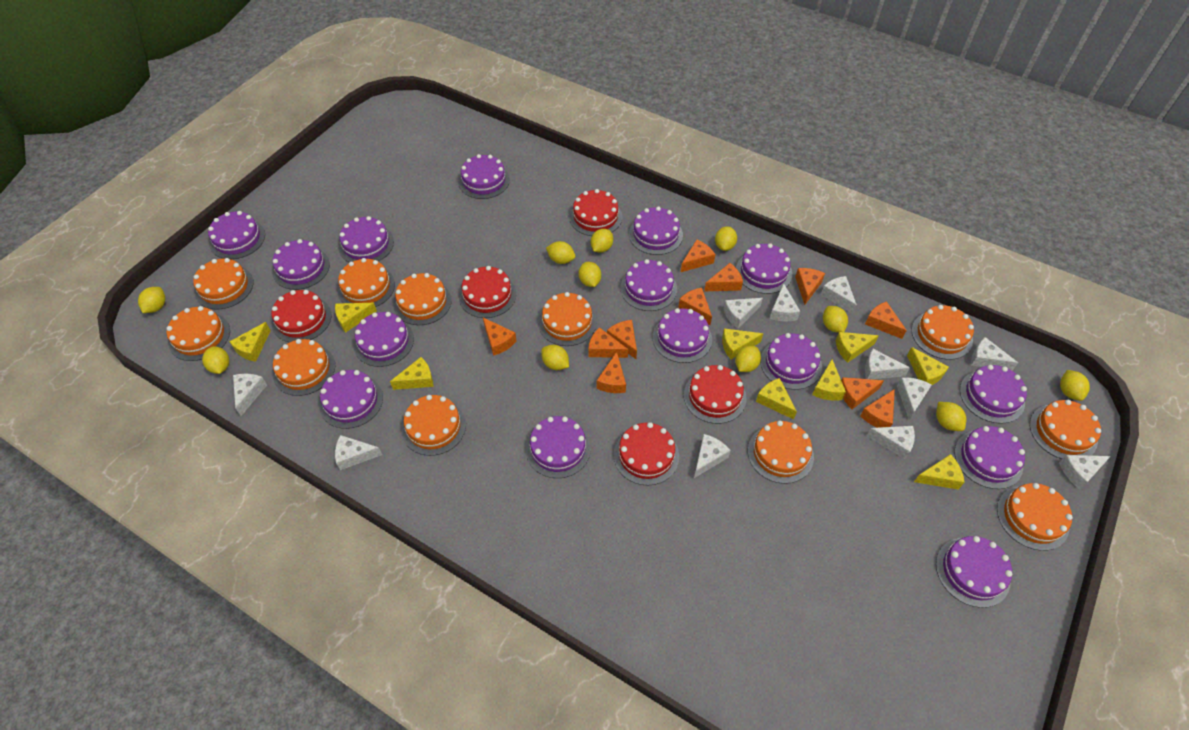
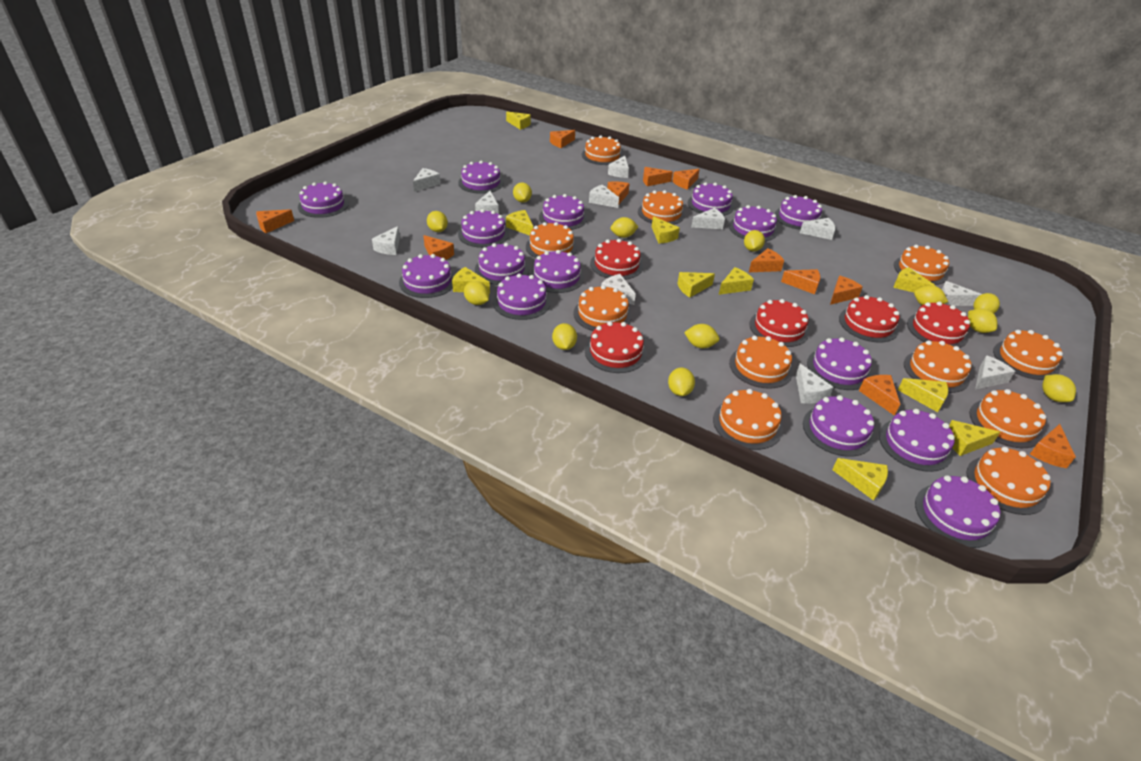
yellow cheese: [229,322,271,362] [335,303,377,333] [390,357,434,390] [722,328,763,359] [756,378,797,420] [812,359,846,401] [835,332,879,363] [907,347,949,385] [914,454,965,490] = 9 -> [452,267,490,294] [506,112,531,130] [506,210,533,236] [652,216,680,244] [677,272,715,298] [719,267,754,295] [832,458,888,500] [893,267,935,292] [898,378,948,412] [949,420,1000,456] = 10
yellow lemon: [138,287,165,313] [202,346,229,374] [541,345,569,370] [546,241,575,264] [579,262,601,287] [591,229,613,253] [715,226,737,251] [735,346,761,372] [823,306,848,332] [936,402,966,431] [1060,370,1090,401] = 11 -> [427,211,448,232] [464,281,489,305] [513,182,532,203] [552,323,577,350] [611,217,639,238] [668,367,695,396] [684,324,720,348] [744,230,765,252] [914,285,948,305] [968,308,997,333] [973,293,1000,313] [1042,374,1076,402] = 12

